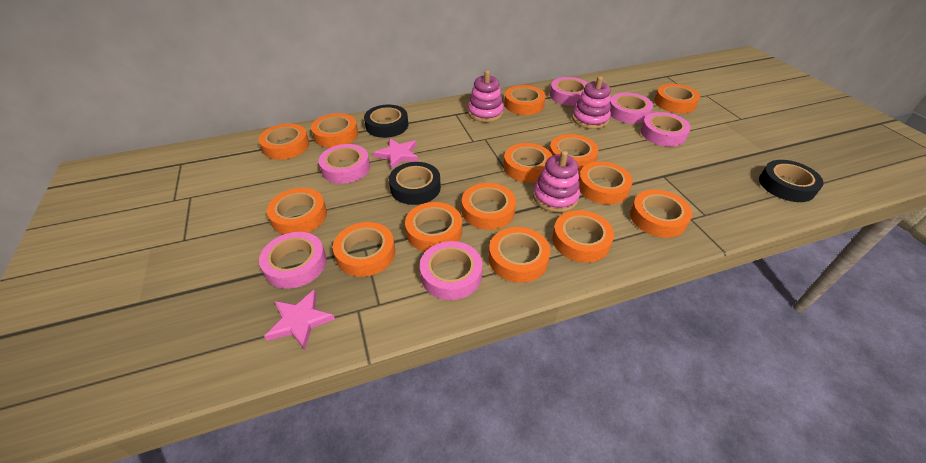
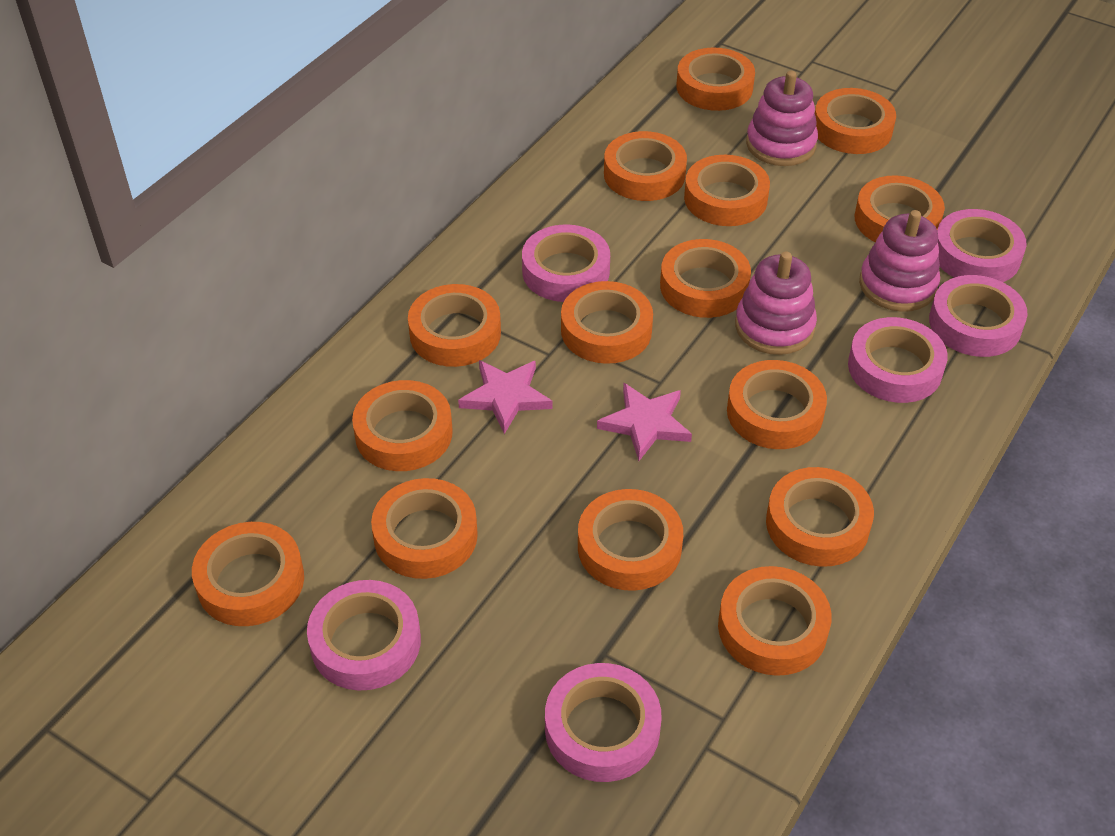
black tape: [364,105,408,138] [389,162,441,205] [759,160,823,202] = 3 -> none = 0
orange tape: [259,123,309,160] [267,188,327,235] [311,113,358,148] [333,222,395,277] [405,202,462,252] [462,183,516,230] [489,227,550,283] [503,143,553,183] [504,85,545,115] [549,134,599,172] [552,210,614,263] [579,162,633,204] [630,190,692,238] [654,84,700,113] = 14 -> [192,522,304,626] [352,380,453,471] [371,478,478,579] [408,284,501,367] [561,281,653,364] [578,489,683,591] [604,131,687,201] [660,239,751,318] [677,48,755,111] [684,155,770,226] [718,566,832,676] [727,360,827,449] [766,467,874,567] [815,88,896,154] [855,175,945,242] = 15

